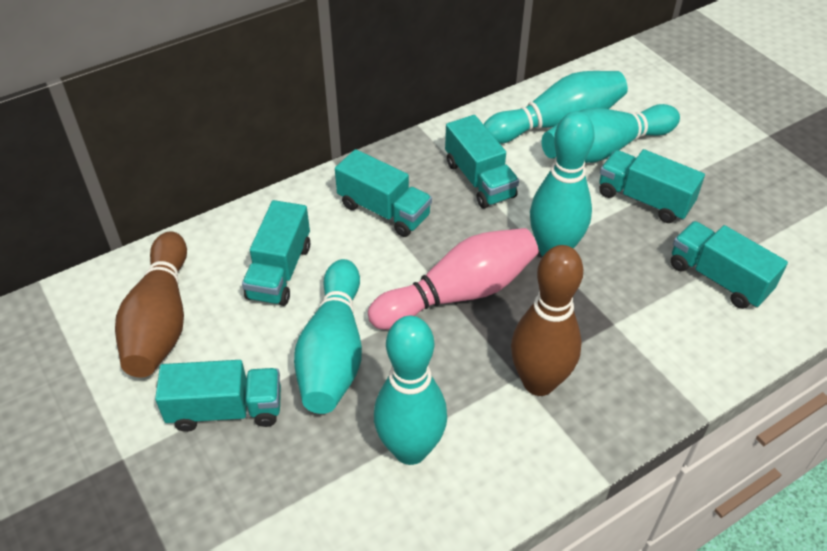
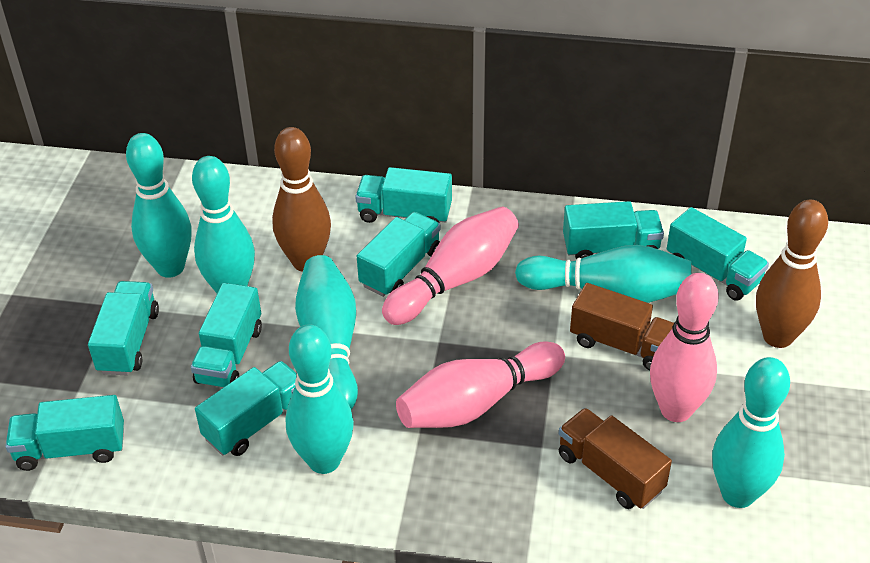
brown truck: none = 0 -> [559,408,672,509] [570,283,674,371] = 2
pink bowling pin: [368,228,538,329] = 1 -> [382,206,519,325] [396,342,565,428] [650,273,718,422] = 3
turquoise bowling pin: [294,259,362,414] [374,316,447,465] [483,71,628,144] [530,111,595,257] [542,104,680,163] = 5 -> [126,133,191,278] [192,156,255,293] [286,324,354,474] [295,255,358,410] [515,245,691,303] [712,357,790,508] = 6
turquoise truck: [155,360,281,432] [242,200,310,306] [335,149,432,237] [445,115,519,208] [599,149,705,223] [671,221,788,309] = 6 -> [5,395,124,471] [88,281,159,375] [191,283,262,387] [195,361,297,456] [355,167,452,223] [357,212,441,297] [563,201,664,260] [667,207,769,301] = 8

